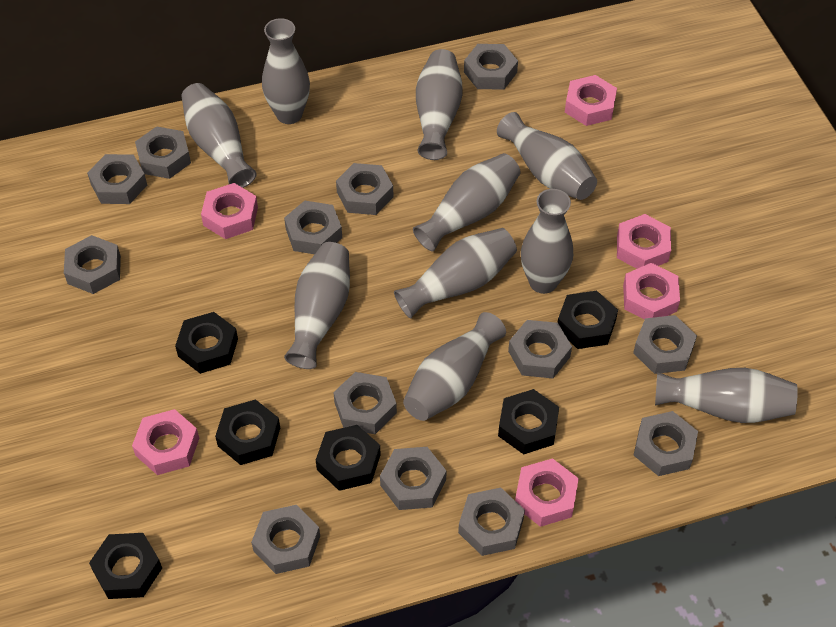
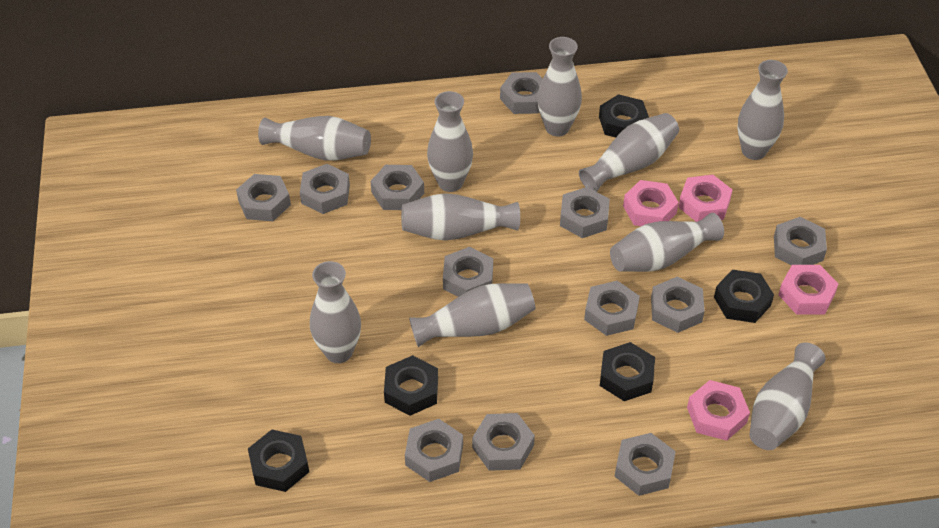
black nut: [89,533,162,599] [175,312,238,374] [215,399,280,465] [316,425,381,491] [498,389,559,454] [557,291,618,349] = 6 -> [248,430,309,492] [384,355,438,416] [599,94,649,138] [600,342,655,401] [714,270,774,323] = 5
grey nut: [64,235,121,294] [87,154,147,204] [135,126,191,179] [251,505,320,574] [284,201,342,254] [333,372,397,434] [336,163,393,215] [380,447,447,510] [458,488,525,556] [464,44,518,89] [508,320,572,378] [633,315,697,374] [633,411,698,476] = 13 -> [236,174,291,221] [300,164,350,214] [371,165,424,210] [405,419,463,482] [443,247,493,297] [472,413,535,471] [500,72,543,114] [560,187,610,238] [584,281,640,336] [614,433,676,496] [651,277,705,333] [774,217,827,265] = 12
pink nut: [132,409,199,475] [201,183,258,239] [515,458,579,527] [565,75,617,126] [617,214,671,269] [623,263,680,320] = 6 -> [623,180,679,226] [678,175,732,222] [687,380,750,441] [778,265,838,314] = 4

